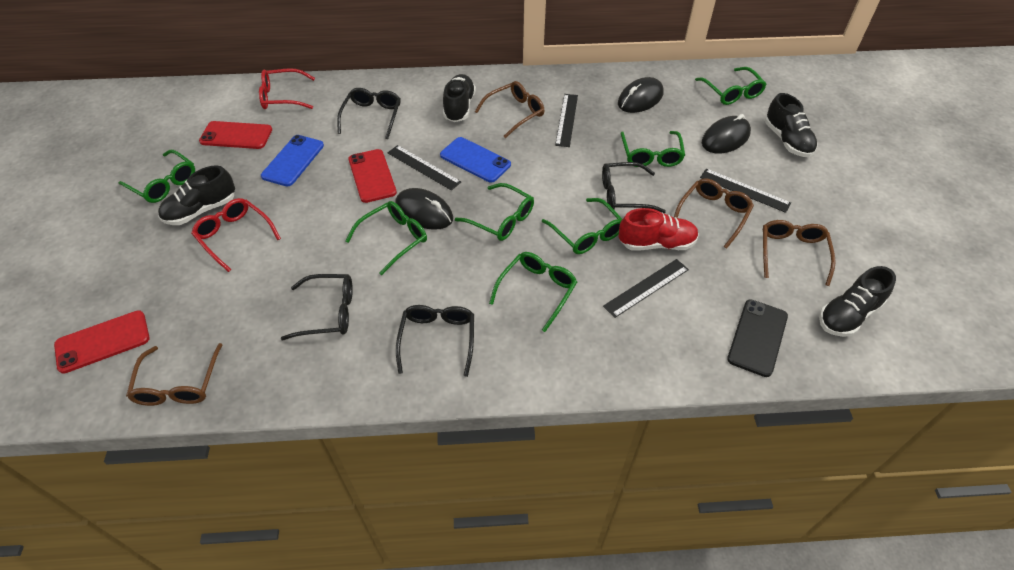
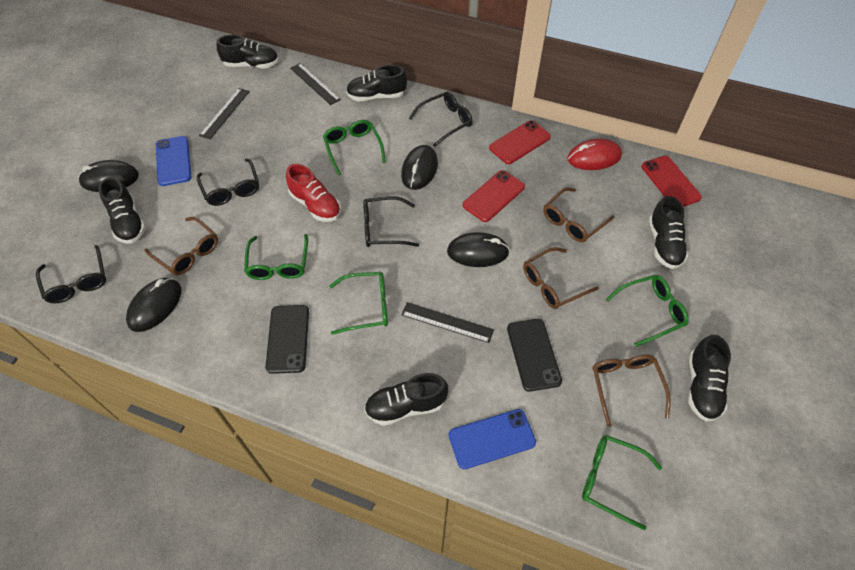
black mouse: [395,188,453,230] [618,77,664,113] [702,114,751,153] = 3 -> [78,160,139,192] [126,278,181,332] [401,145,438,190] [447,232,510,267] = 4
black phone: [727,299,788,377] = 1 -> [266,305,309,374] [507,319,562,392] = 2
black ruler: [387,145,461,190] [555,94,578,147] [603,259,689,318] [700,169,791,213] = 4 -> [199,88,250,139] [290,63,341,105] [401,302,494,343] = 3
black shoe: [158,166,235,225] [443,74,476,122] [765,93,817,157] [819,266,896,337] = 4 -> [99,177,146,244] [217,35,279,68] [346,65,407,101] [364,373,448,426] [649,196,688,269] [688,335,731,422] = 6
green glasses: [118,149,195,203] [346,201,427,275] [455,183,534,241] [489,252,577,332] [542,198,622,254] [621,131,685,167] [695,67,766,105] = 7 -> [244,234,308,280] [323,120,386,176] [329,272,388,335] [582,435,662,530] [605,275,689,347] = 5
red glasses: [191,198,281,272] [259,68,315,109] = 2 -> none = 0
red mouse: none = 0 -> [567,139,622,170] = 1

